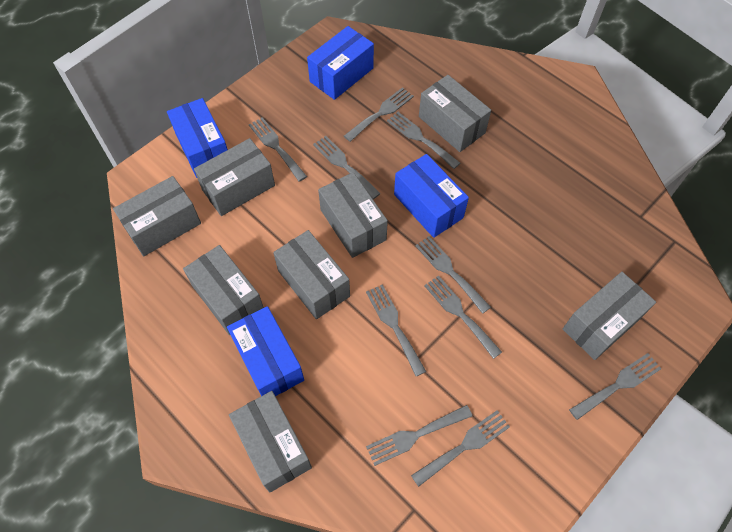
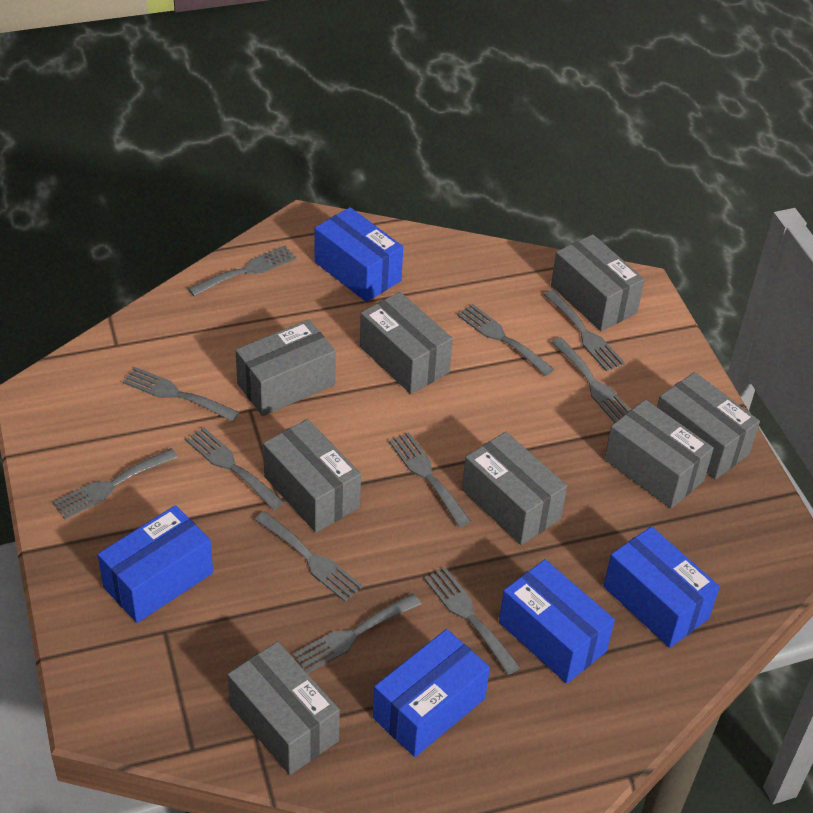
blue box: [167,98,228,178] [227,306,304,396] [307,26,374,100] [394,154,469,238] = 4 -> [98,505,213,623] [314,207,403,302] [373,629,490,757] [499,559,615,684] [604,526,720,648] = 5
grey fork: [249,117,307,182] [313,136,380,199] [344,87,414,142] [366,284,426,376] [366,405,472,466] [387,112,460,169] [411,410,510,487] [415,236,491,314] [424,275,502,359] [569,353,661,420] = 10 -> [53,448,178,519] [123,367,240,422] [185,427,284,510] [188,246,296,296] [254,511,363,602] [293,593,421,674] [389,432,471,527] [424,567,521,675] [457,304,554,376] [544,290,625,371] [551,337,630,423] = 11

